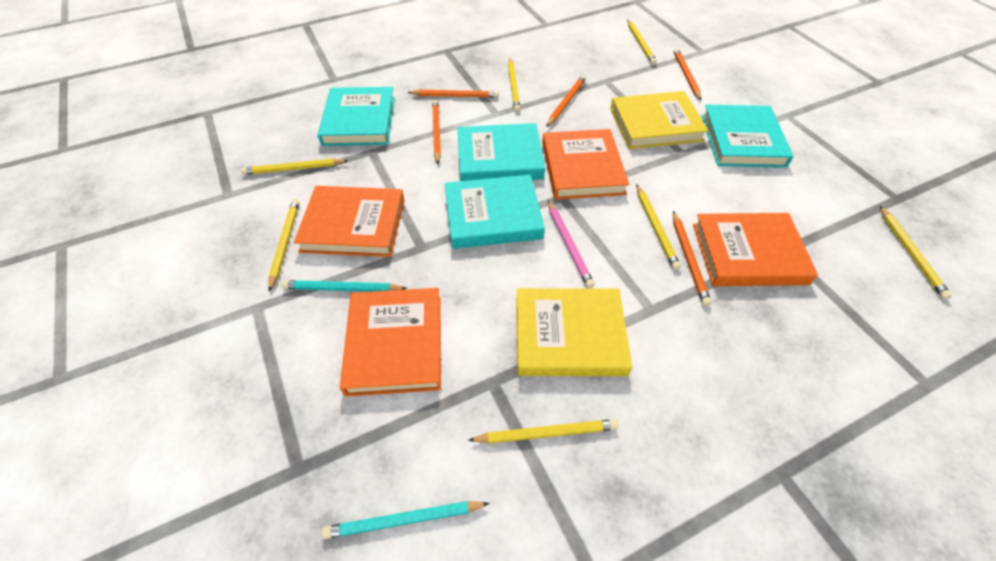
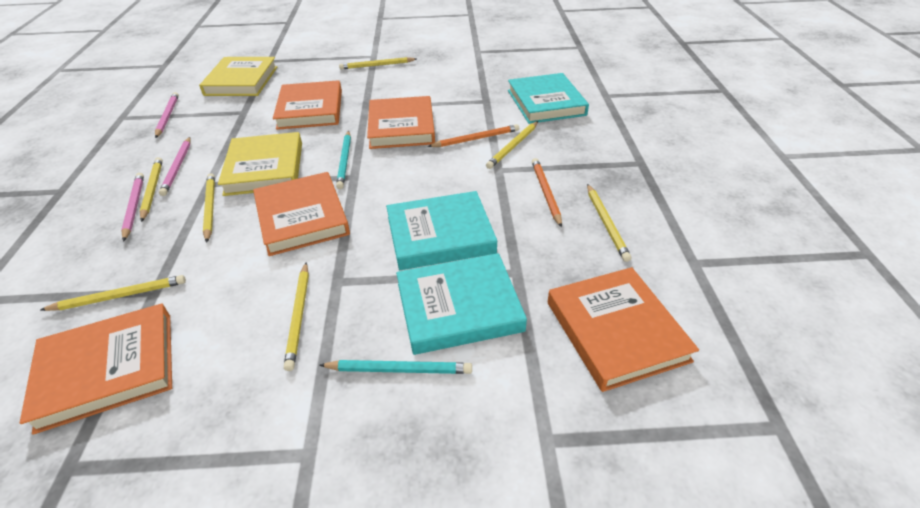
orange book: [294,186,404,257] [340,288,441,397] [542,129,629,200] [693,213,818,286] = 4 -> [20,303,172,435] [253,172,350,256] [273,80,342,130] [367,96,435,149] [548,267,699,392] = 5
orange pencil: [407,90,499,98] [432,100,441,164] [546,75,586,127] [673,48,701,100] [673,211,711,306] = 5 -> [428,124,519,147] [532,158,562,228] = 2
pink pencil: [548,200,595,288] = 1 -> [121,173,144,242] [155,92,179,138] [159,137,191,196] = 3
turquoise book: [318,87,395,146] [445,175,545,249] [457,123,545,181] [701,105,794,168] = 4 -> [386,191,497,270] [396,253,527,355] [508,73,589,124] = 3

